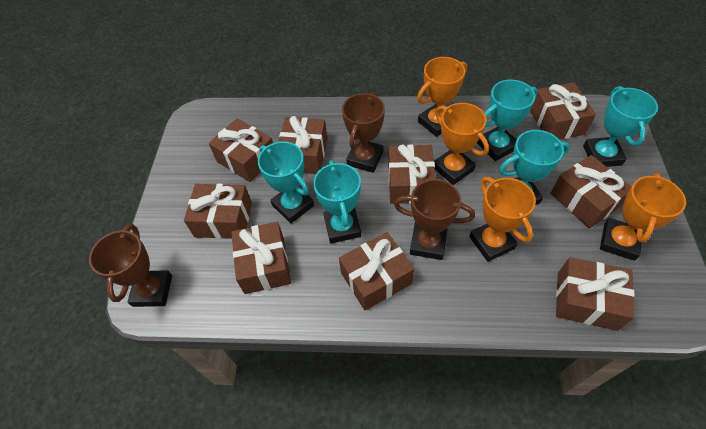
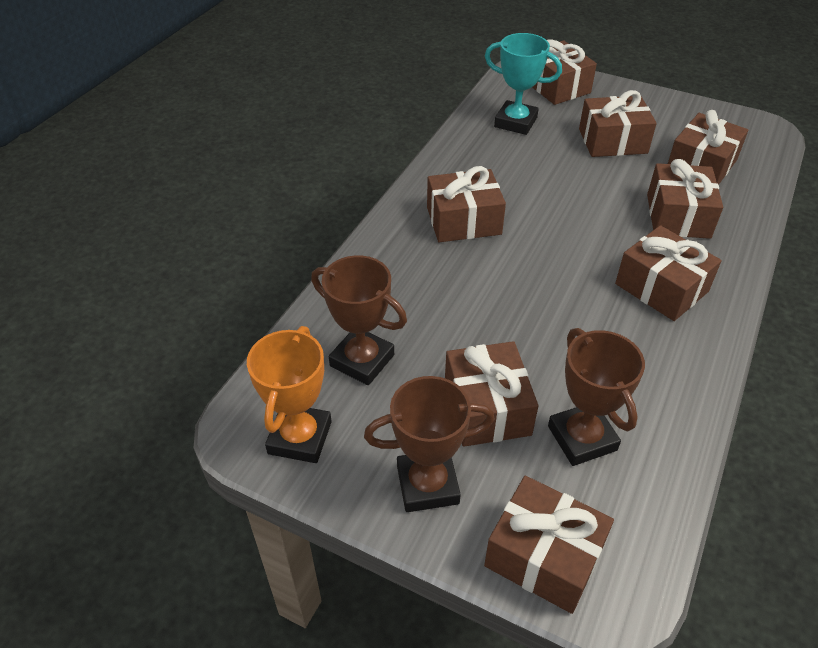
brown gift: [184,184,252,239] [209,118,273,182] [231,222,291,294] [278,116,328,174] [339,232,414,310] [388,144,436,204] [530,82,596,140] [550,155,631,228] [556,257,635,331] = 9 -> [427,166,506,242] [445,341,538,447] [484,476,614,614] [532,40,597,105] [579,90,657,157] [615,225,722,321] [647,159,723,239] [668,110,748,185] = 8
orange trophy: [417,57,467,137] [434,103,489,185] [469,177,536,262] [600,173,686,261] = 4 -> [247,326,332,463] = 1
turquoise trophy: [258,142,314,223] [313,160,361,243] [477,80,538,161] [499,130,570,205] [583,86,658,167] = 5 -> [485,33,562,135] = 1

